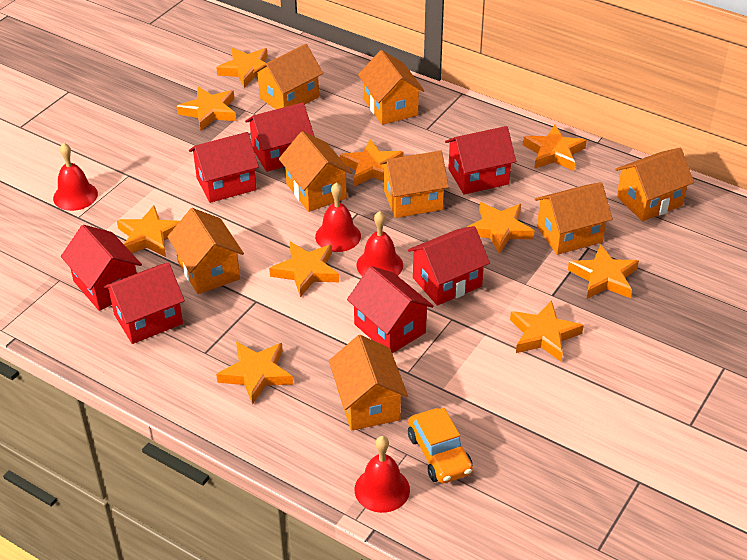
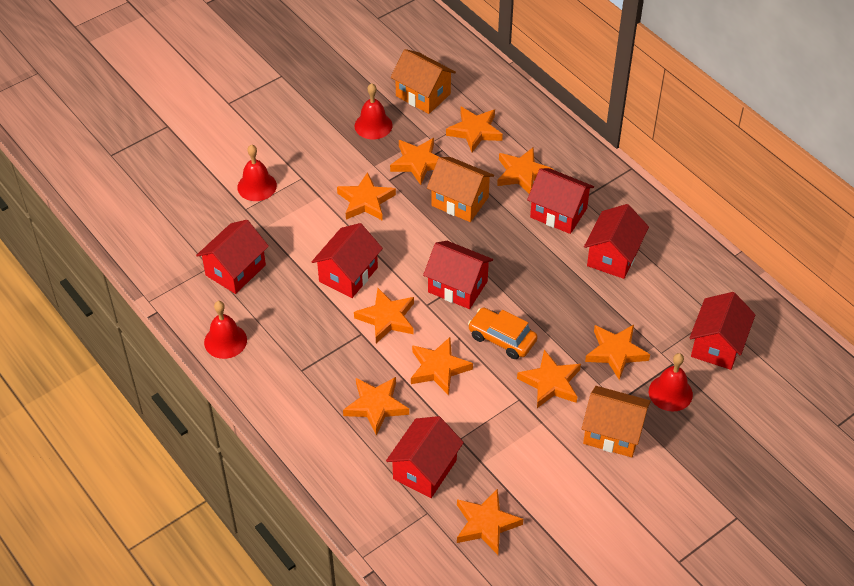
orange house: [167,208,244,294] [252,44,323,109] [279,131,352,212] [329,335,408,431] [358,50,425,125] [380,150,449,218] [535,182,613,255] [615,148,694,221] = 8 -> [391,49,456,114] [427,157,494,222] [582,386,651,458] = 3

